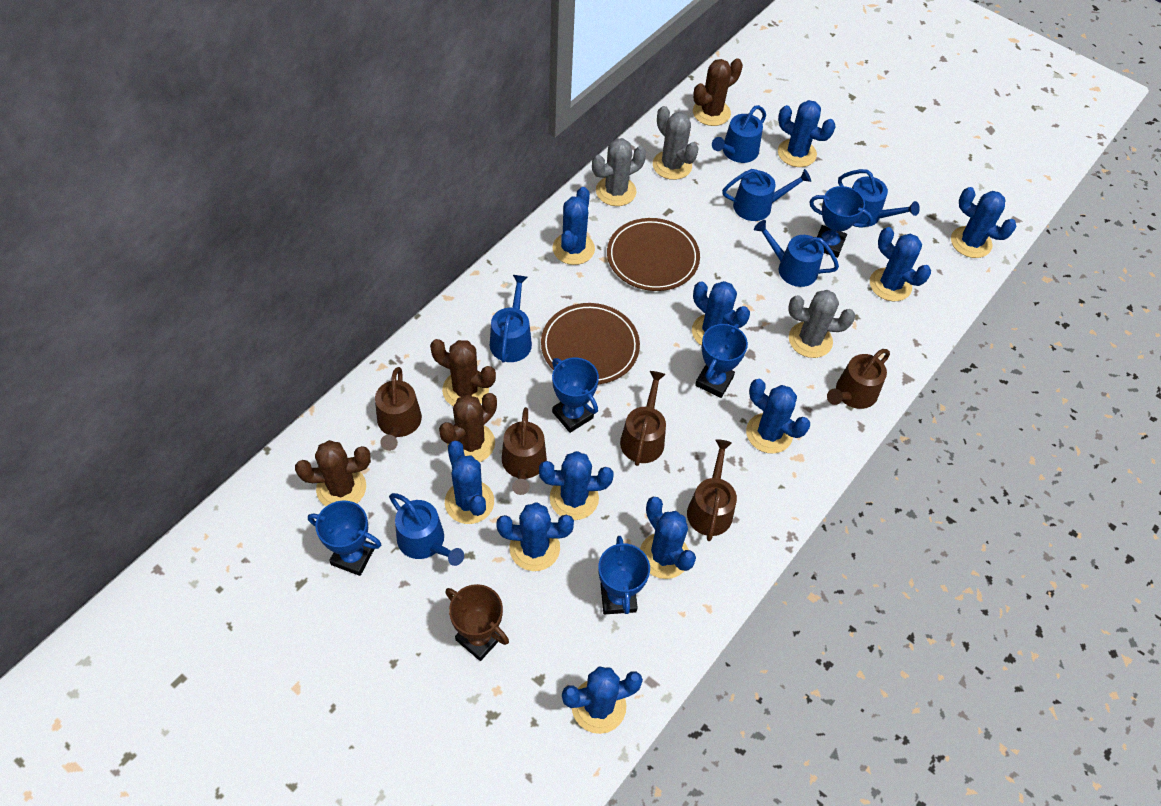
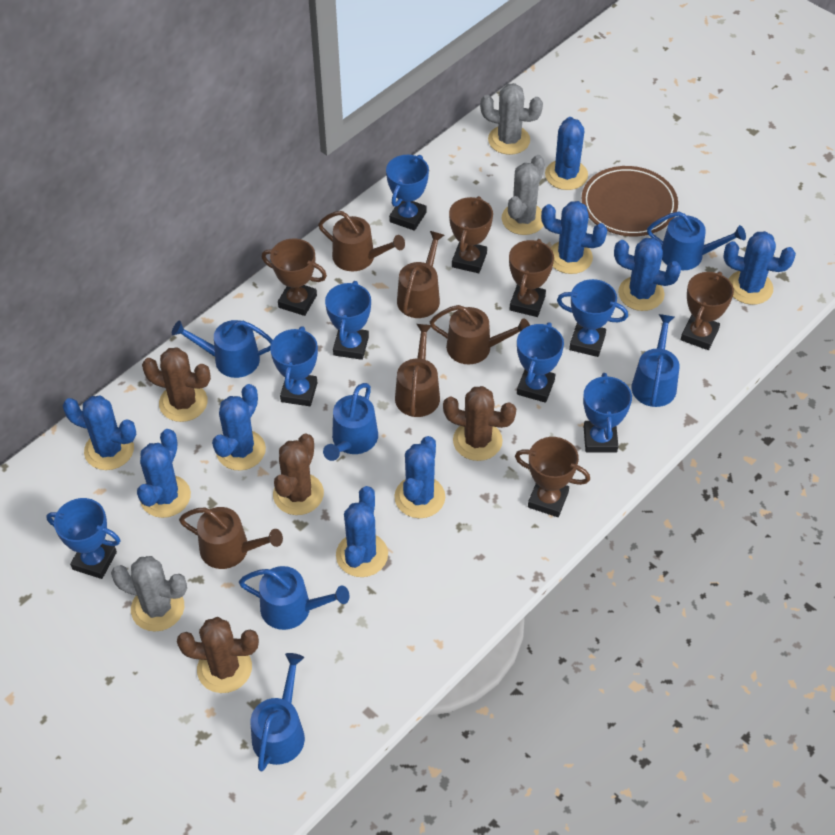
blue cactus: [445,441,494,524] [496,502,574,571] [539,451,614,520] [553,187,595,265] [562,666,643,734] [640,497,696,579] [692,281,750,346] [746,379,810,454] [778,100,836,167] [870,227,931,301] [951,187,1016,258] = 11 -> [62,396,137,470] [137,429,191,518] [212,384,266,471] [336,486,388,577] [394,436,445,518] [541,201,607,274] [545,117,588,190] [614,238,681,311] [723,231,796,305] = 9
blue trophy: [308,500,381,576] [552,357,599,433] [598,536,650,614] [695,324,748,398] [809,186,873,258] = 5 -> [46,498,121,579] [270,326,318,406] [325,281,371,360] [386,155,429,231] [517,322,564,403] [557,279,628,357] [583,373,632,453] = 7
brown plate: [541,303,640,385] [607,218,700,291] = 2 -> [582,166,678,236] = 1
brown trophy: [445,584,509,661] = 1 -> [262,238,327,316] [449,196,493,273] [509,239,554,317] [515,437,590,517] [681,271,734,350] = 5

